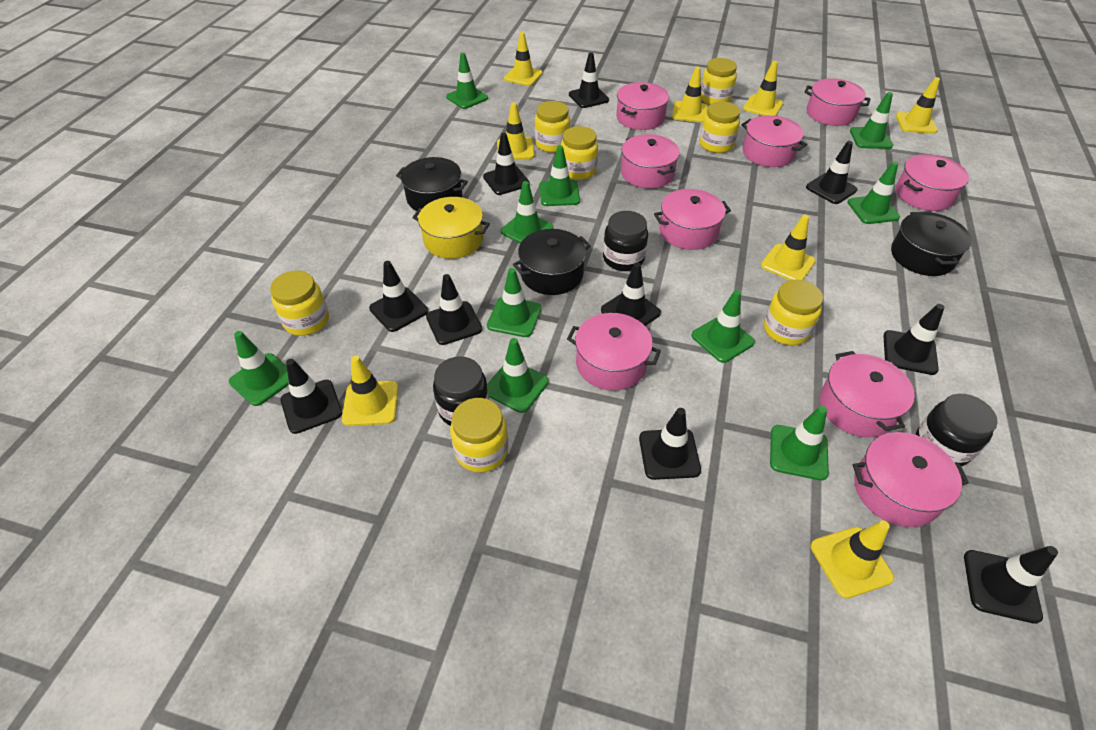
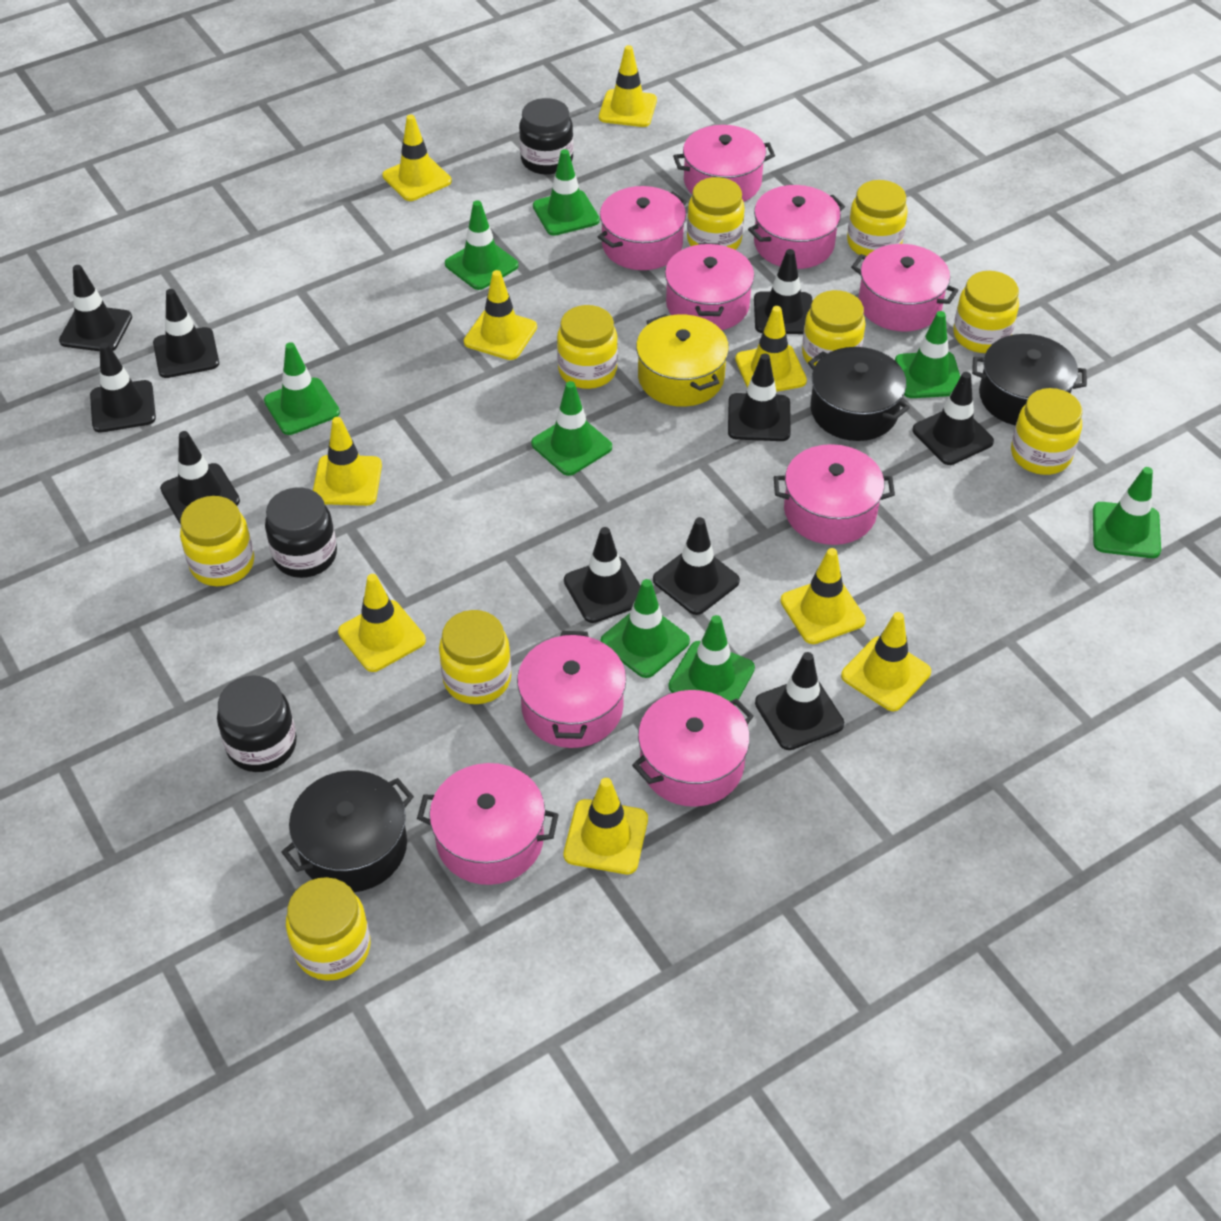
green traffic cone: [229,331,289,406] [446,53,488,109] [487,268,541,337] [487,338,549,413] [501,181,553,243] [539,145,580,206] [691,290,755,363] [770,406,829,481] [847,162,900,224] [850,92,893,149] = 10 -> [264,342,340,435] [445,200,519,290] [531,381,612,476] [533,149,600,236] [601,579,690,678] [669,615,755,706] [895,311,960,398] [1093,467,1161,558] = 8
yellow jar: [270,271,329,336] [450,398,509,473] [535,101,571,153] [561,126,598,180] [699,101,740,153] [701,58,737,105] [764,279,823,345] = 7 -> [180,496,254,586] [286,877,370,981] [439,610,511,704] [557,305,618,389] [687,177,745,250] [802,290,866,365] [847,180,908,256] [953,271,1019,353] [1011,388,1082,475] = 9
yellow traffic cone: [342,356,399,426] [497,102,535,160] [504,32,543,86] [672,67,708,123] [743,61,783,116] [761,215,816,280] [811,520,894,599] [896,77,940,134] = 8 -> [313,417,382,506] [338,574,426,672] [382,115,452,201] [464,270,537,360] [564,778,648,874] [599,45,657,127] [735,306,807,392] [780,548,866,644] [841,612,931,711] = 9

